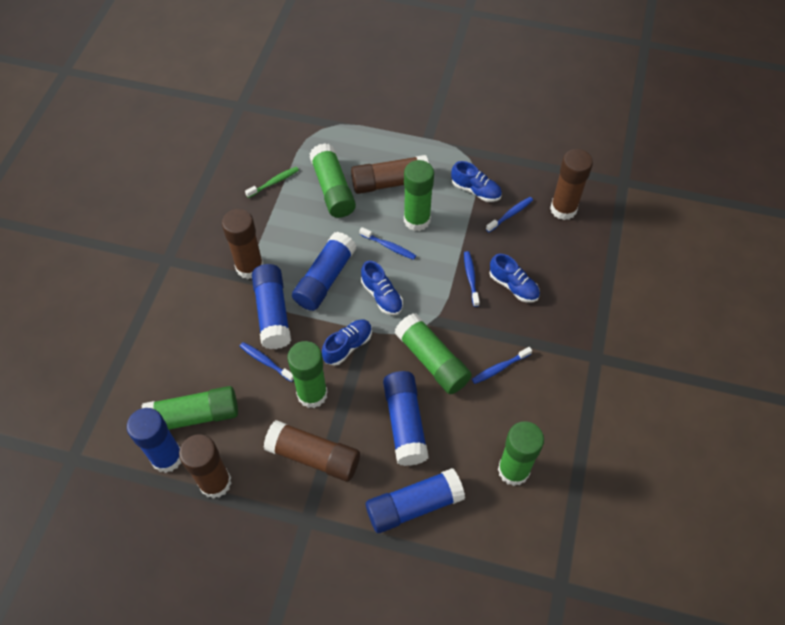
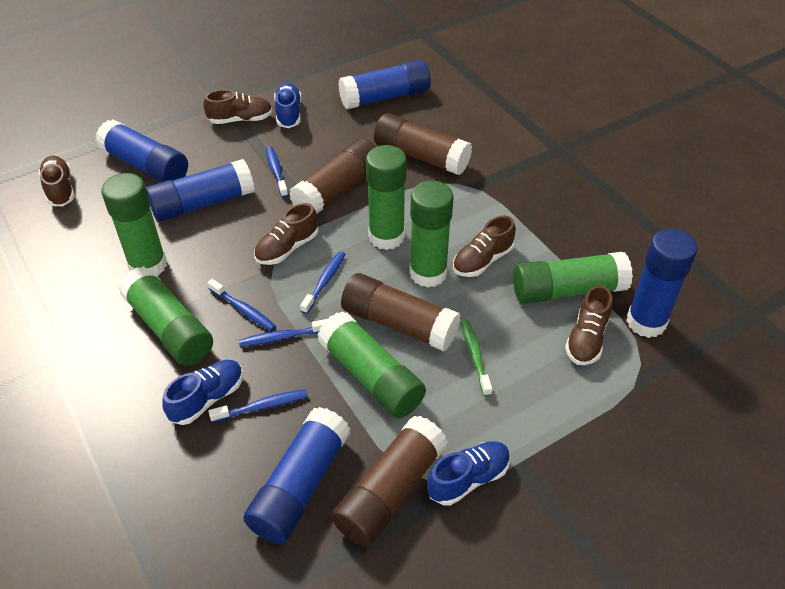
blue shoe: [322,319,372,366] [361,261,403,315] [451,161,502,202] [489,254,540,302] = 4 -> [162,360,243,425] [274,82,301,128] [427,441,511,506] = 3
brown glue stick: [179,434,232,499] [222,209,264,279] [264,420,360,482] [351,155,429,194] [550,149,593,220] = 5 -> [289,138,376,214] [332,416,448,547] [341,273,461,351] [374,113,472,175] = 4
brown shoe: none = 0 -> [39,156,75,206] [203,89,273,124] [254,203,318,265] [453,215,516,277] [565,285,613,365] = 5

